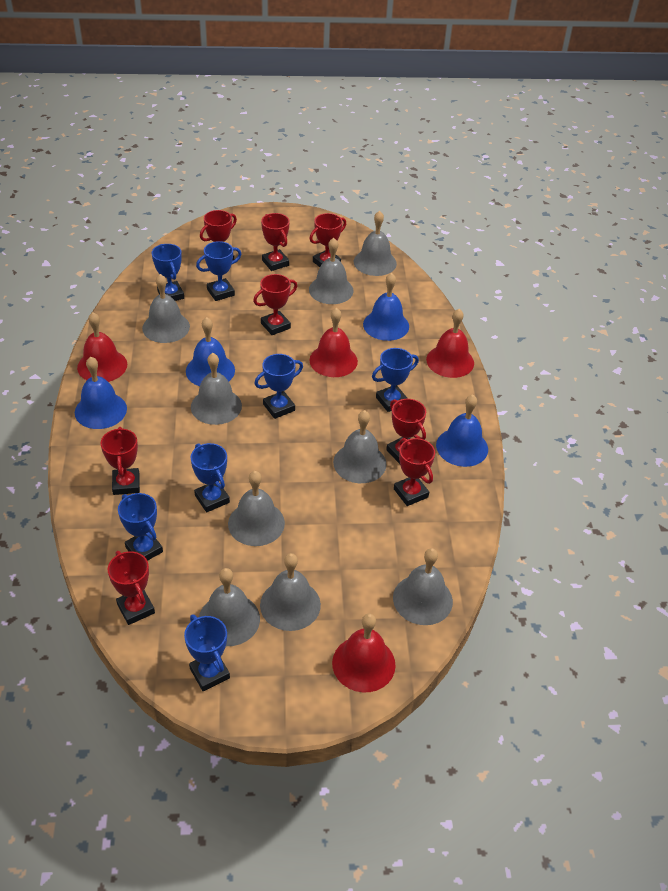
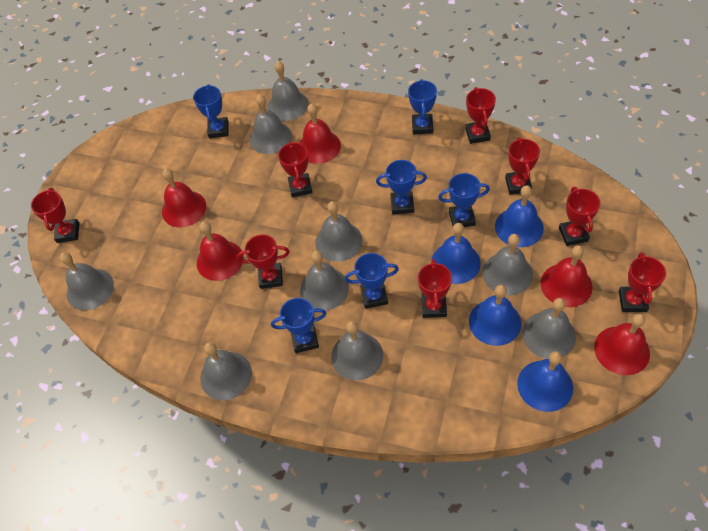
blue trophy: [118,493,163,561] [152,244,184,301] [184,614,230,691] [190,443,230,512] [196,241,241,301] [254,354,303,419] [372,348,419,412] = 7 -> [193,84,229,138] [271,298,327,353] [345,253,399,309] [376,160,427,215] [408,79,437,134] [438,173,490,227] = 6
red bell: [77,312,127,382] [309,308,358,377] [332,613,396,692] [426,309,474,378] = 4 -> [162,168,206,227] [197,222,243,281] [299,103,341,164] [541,245,593,307] [594,314,650,375] = 5

